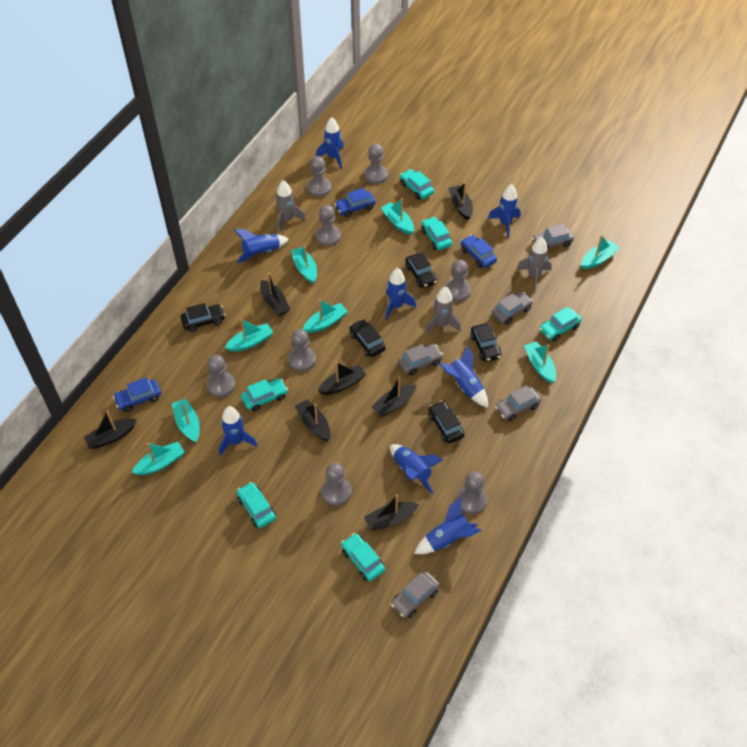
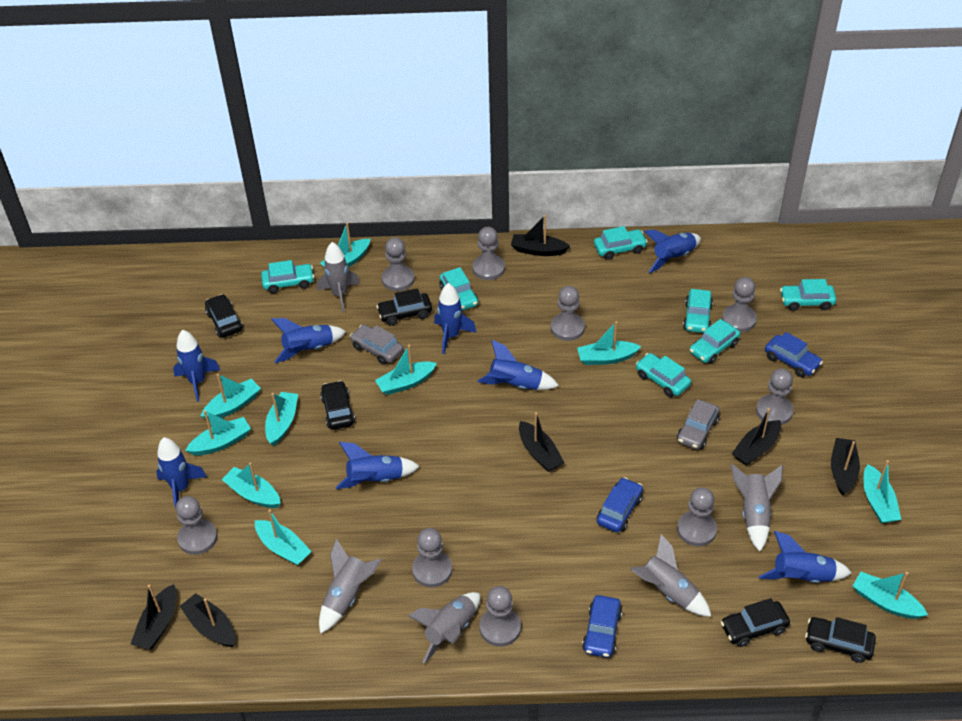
black boat: [84,410,137,449] [260,273,290,316] [295,400,331,441] [318,362,366,395] [364,495,419,530] [371,376,416,417] [449,182,473,220] = 7 -> [131,584,177,650] [180,593,235,647] [511,215,570,256] [519,412,564,472] [732,408,781,466] [831,438,860,496] = 6
grey car: [391,571,440,618] [398,344,443,375] [492,292,533,324] [495,385,541,421] [532,224,574,251] = 5 -> [350,325,404,365] [677,399,720,450] = 2
grey pawn: [207,355,235,397] [288,329,316,371] [307,156,331,197] [315,205,341,246] [321,463,352,506] [364,143,388,184] [445,260,471,301] [456,471,487,514] = 8 -> [176,496,217,555] [382,237,415,291] [412,528,452,587] [472,227,505,280] [480,586,521,647] [551,286,585,341] [677,487,717,546] [722,277,757,332] [756,368,794,425] = 9
grey rocket: [276,180,306,233] [425,286,461,335] [517,237,551,291] = 3 -> [317,242,360,312] [319,539,382,634] [408,592,480,664] [631,534,712,617] [731,464,783,552] = 5
turquoise boat: [132,442,184,475] [172,399,200,443] [225,319,273,352] [291,246,317,284] [303,299,348,333] [381,198,414,235] [524,341,556,383] [581,235,619,269] = 8 -> [185,410,251,456] [201,374,261,421] [221,462,281,508] [255,509,312,565] [265,392,298,446] [320,223,370,267] [375,345,437,395] [577,321,641,365] [853,572,928,619] [863,460,901,523] = 10
turquoise car: [237,482,276,528] [241,378,288,411] [341,533,385,581] [400,169,434,200] [421,217,452,250] [539,307,582,341] = 6 -> [261,260,314,293] [439,267,478,311] [594,226,648,260] [636,353,691,397] [683,289,713,333] [690,319,740,364] [780,279,836,311] = 7

